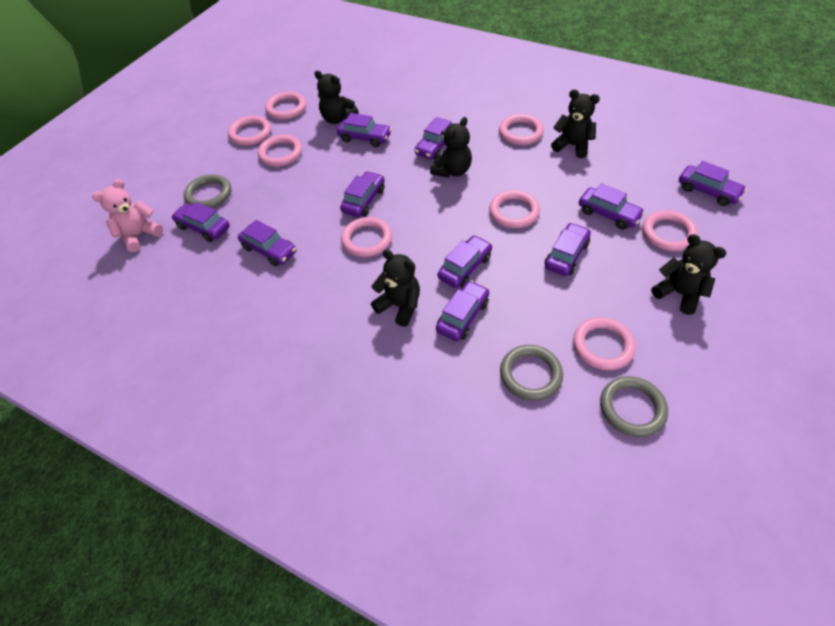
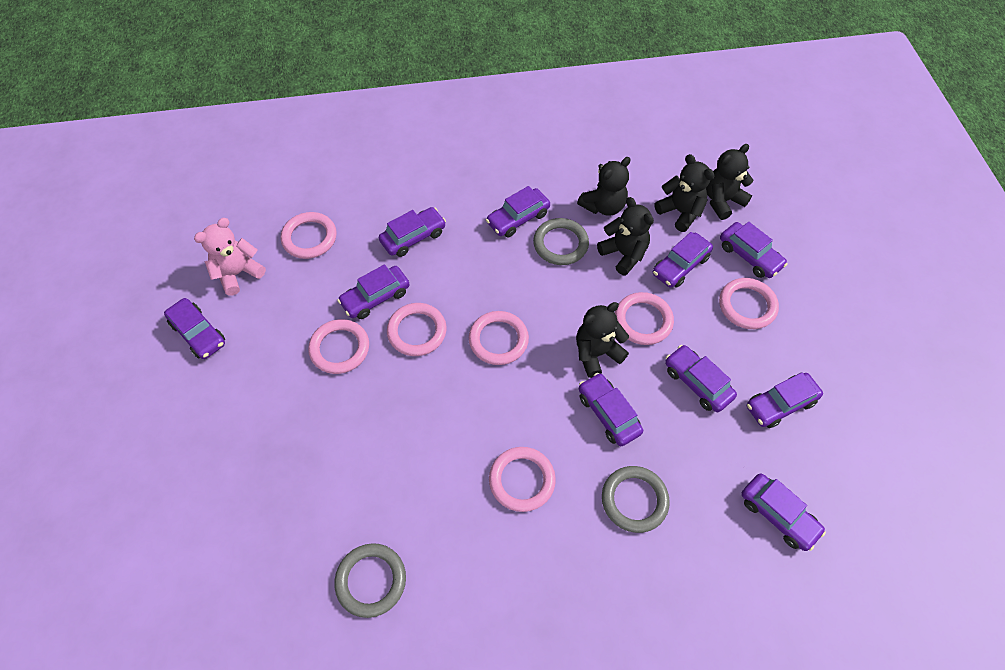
pink ring: [228,116,271,146] [258,135,302,167] [265,92,306,120] [341,217,392,257] [489,190,540,228] [499,114,544,145] [573,317,636,371] [643,210,698,251] = 8 -> [281,212,337,259] [308,319,369,374] [387,303,447,356] [469,311,529,365] [489,447,556,512] [615,292,674,345] [719,278,779,329] = 7

